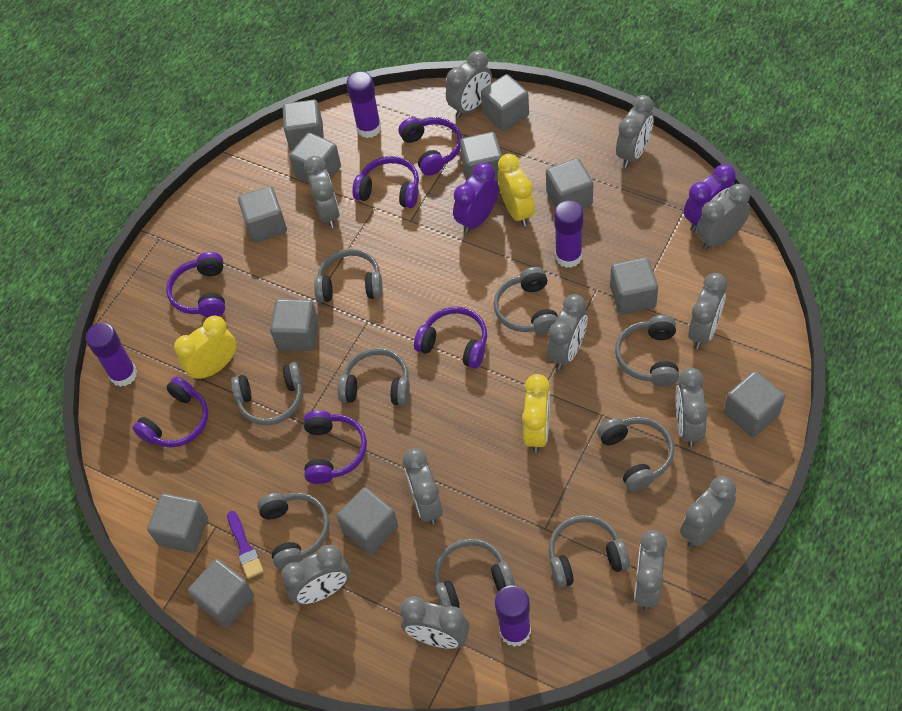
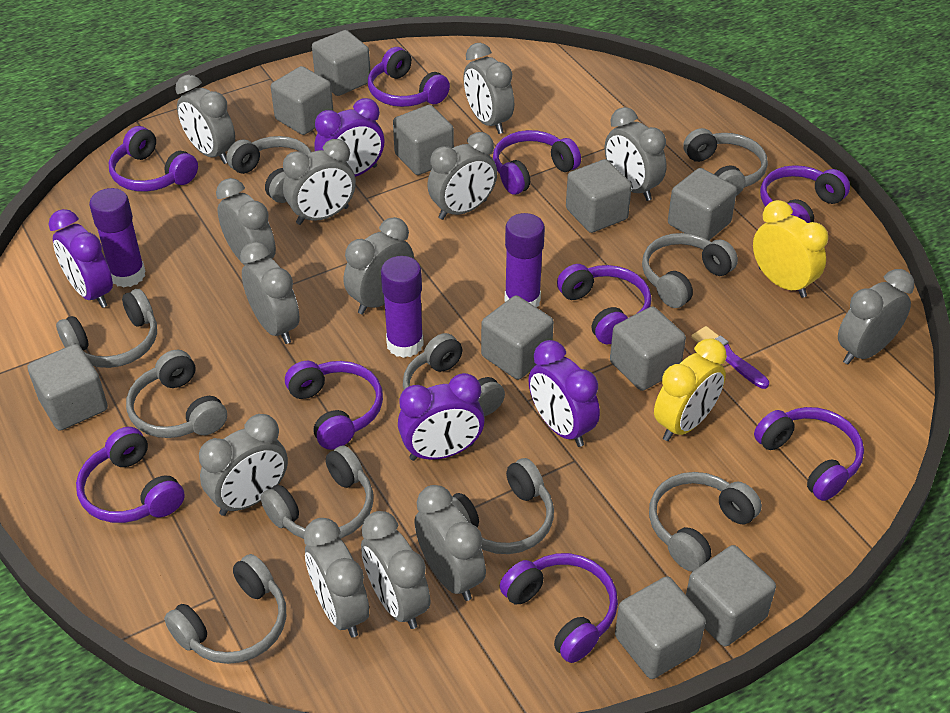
grey clock: [281,545,350,605] [304,156,340,228] [400,596,470,649] [403,448,443,525] [446,50,492,118] [547,294,588,369] [616,95,654,168] [634,530,667,610] [676,368,708,447] [680,476,736,547] [688,273,727,349] [696,184,750,250] = 12 -> [175,74,235,164] [199,414,288,516] [216,178,276,265] [240,241,300,344] [283,139,356,225] [304,518,369,638] [344,217,414,315] [361,511,430,629] [415,485,486,601] [427,132,497,220] [463,43,514,134] [605,107,667,201] [838,269,914,365] = 13
grey cube: [147,493,208,553] [188,559,254,627] [238,186,287,243] [270,299,319,351] [283,100,324,151] [289,133,341,183] [337,487,398,555] [460,132,502,181] [481,74,529,131] [546,158,593,208] [610,257,658,315] [724,371,785,437] = 12 -> [28,344,108,431] [271,66,333,135] [312,30,371,96] [393,105,454,175] [481,295,554,380] [566,159,632,233] [610,306,686,391] [615,576,706,679] [668,168,737,240] [686,545,776,647] = 10
grey headphones: [231,362,303,425] [257,493,330,569] [314,249,383,303] [337,348,410,406] [434,539,515,608] [494,267,558,335] [549,515,630,588] [597,417,674,492] [615,315,679,387] = 9 -> [56,289,157,368] [126,350,227,438] [164,554,286,664] [226,136,311,203] [261,445,373,539] [403,333,505,416] [451,458,554,554] [642,233,738,308] [649,472,762,572] [683,128,768,196] = 10
purple clock: [453,163,499,233] [684,164,736,232] = 2 -> [49,209,113,308] [315,98,384,177] [398,373,485,461] [528,340,600,447] = 4
purple glue stick: [86,323,137,387] [346,71,381,138] [495,585,531,647] [554,200,583,268] = 4 -> [89,188,145,287] [381,256,424,358] [505,213,545,307] = 3
purple headphones: [133,377,208,447] [166,252,225,317] [304,410,367,484] [352,156,419,208] [399,117,462,176] [414,306,487,369] = 6 -> [76,427,185,523] [109,126,198,192] [285,361,383,450] [368,47,450,107] [493,130,581,195] [500,553,618,663] [557,264,652,344] [754,407,864,501] [760,165,850,223] = 9
yellow clock: [174,316,236,381] [498,154,535,226] [522,374,550,452] = 3 -> [654,338,727,441] [753,200,828,298] = 2

